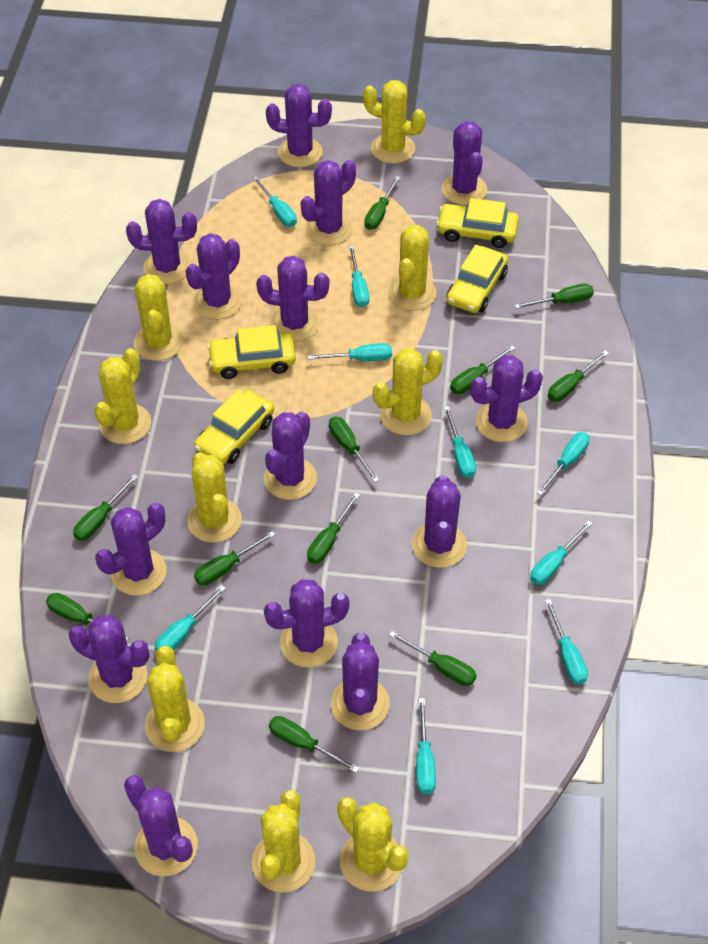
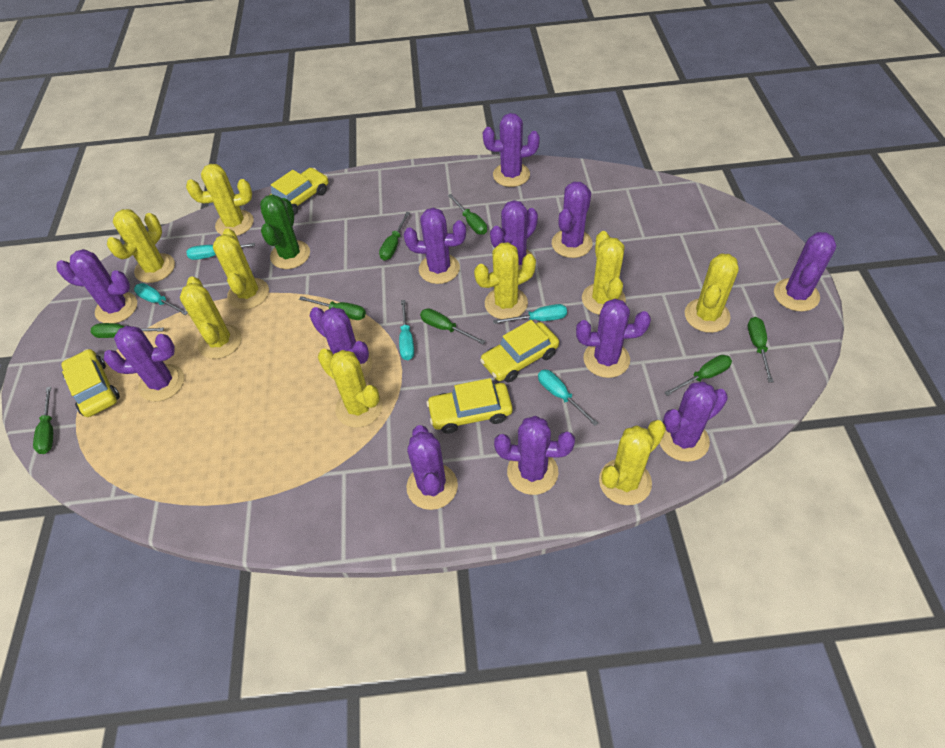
green cactus: none = 0 -> [260,195,310,269] = 1
green screwdriver: [46,593,129,641] [73,474,138,541] [194,531,276,585] [269,716,359,773] [307,493,360,564] [329,416,379,482] [364,176,401,230] [389,631,477,686] [450,345,516,394] [515,284,594,309] [548,350,609,402] = 11 -> [33,387,53,454] [91,323,164,338] [299,296,366,320] [379,212,410,260] [420,308,486,344] [448,194,487,235] [664,355,732,396] [748,317,774,382] = 8
purple cactus: [69,615,150,703] [95,502,166,596] [124,775,198,876] [126,199,197,285] [186,233,242,320] [256,256,329,342] [264,412,317,500] [264,579,350,668] [266,84,332,167] [300,160,356,245] [331,633,390,730] [412,475,467,568] [442,121,487,205] [470,355,543,442] = 14 -> [56,249,137,323] [104,326,184,402] [310,307,372,381] [404,208,466,284] [407,425,458,510] [483,113,540,187] [490,200,538,270] [494,416,575,495] [552,182,592,258] [576,299,651,378] [660,382,728,462] [774,232,836,311] = 12
turquoise screwdriver: [154,585,226,651] [253,176,297,227] [308,343,392,361] [349,246,369,308] [416,698,436,794] [444,406,476,478] [530,521,593,585] [537,432,590,495] [545,599,588,684] = 9 -> [134,283,188,315] [186,243,255,260] [399,300,414,360] [493,304,567,324] [538,370,598,426] = 5

